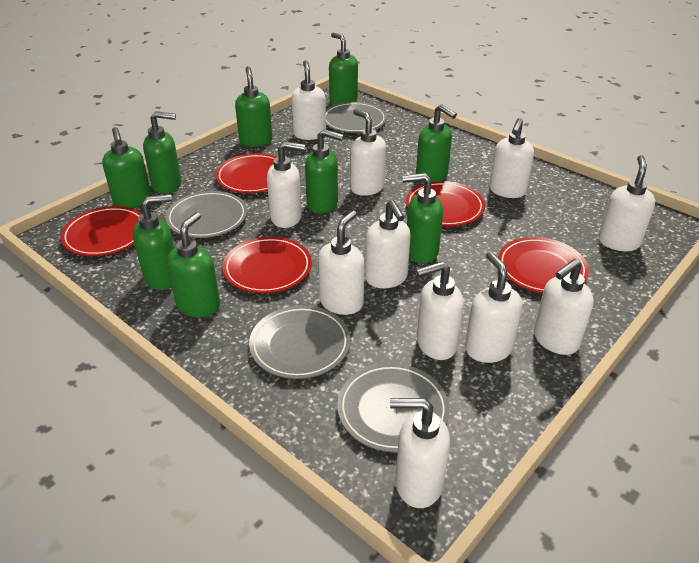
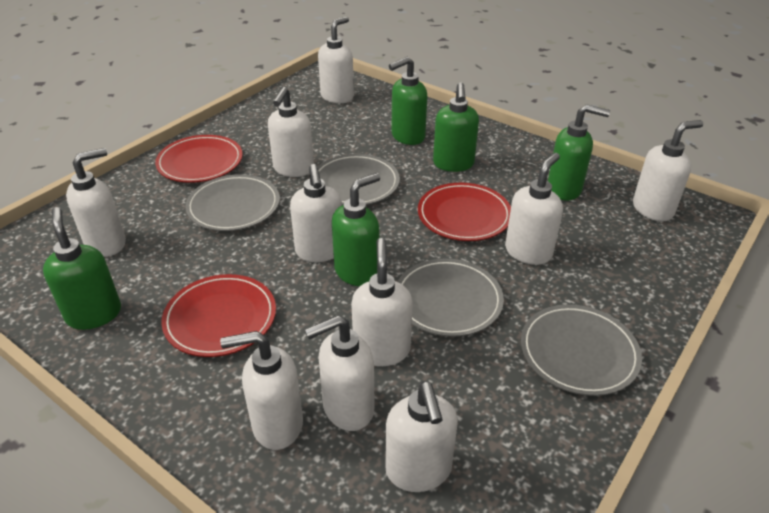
green soap dispenser: [102,127,151,208] [133,194,174,290] [143,111,182,194] [167,212,220,317] [235,66,273,147] [305,129,344,214] [329,33,358,105] [402,173,443,264] [416,104,457,183] = 9 -> [43,207,121,330] [332,173,380,286] [389,57,427,145] [433,83,479,172] [548,104,610,201] = 5
red plate: [61,206,142,256] [216,153,276,193] [222,237,312,293] [406,181,485,226] [498,237,589,293] = 5 -> [155,135,243,183] [161,274,276,357] [418,183,511,241] = 3
white soap dispenser: [267,141,305,228] [291,60,326,140] [318,210,364,315] [350,109,386,196] [365,200,411,288] [390,398,450,508] [416,261,464,360] [465,252,523,363] [489,118,534,198] [534,259,594,355] [599,155,656,251] = 11 -> [66,148,126,257] [220,331,303,450] [268,87,314,177] [290,164,342,262] [305,315,375,431] [318,17,354,103] [351,238,413,366] [386,381,458,492] [505,153,563,265] [633,120,703,221] = 10

